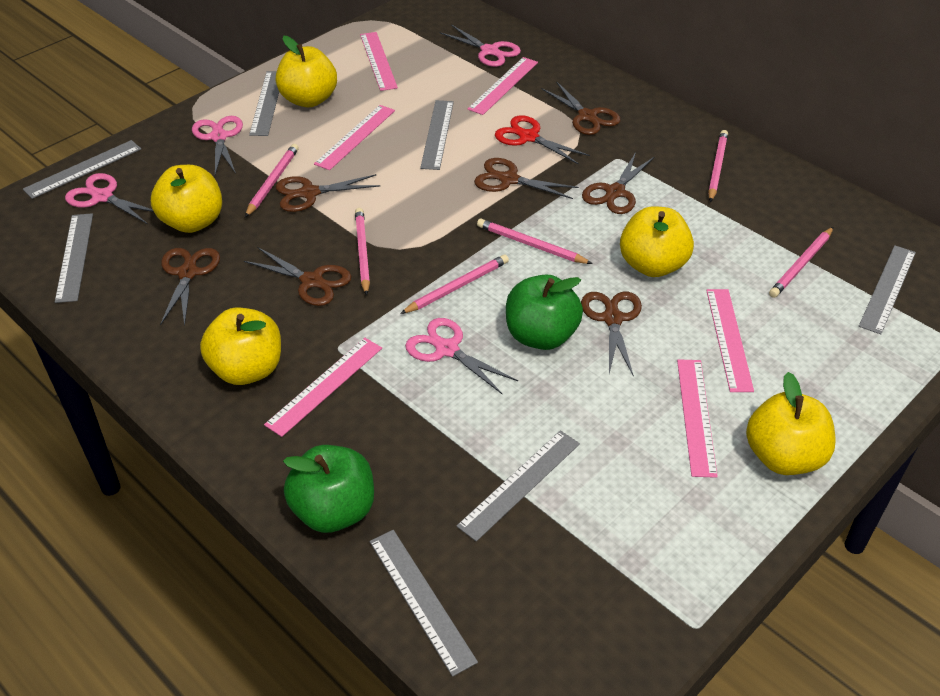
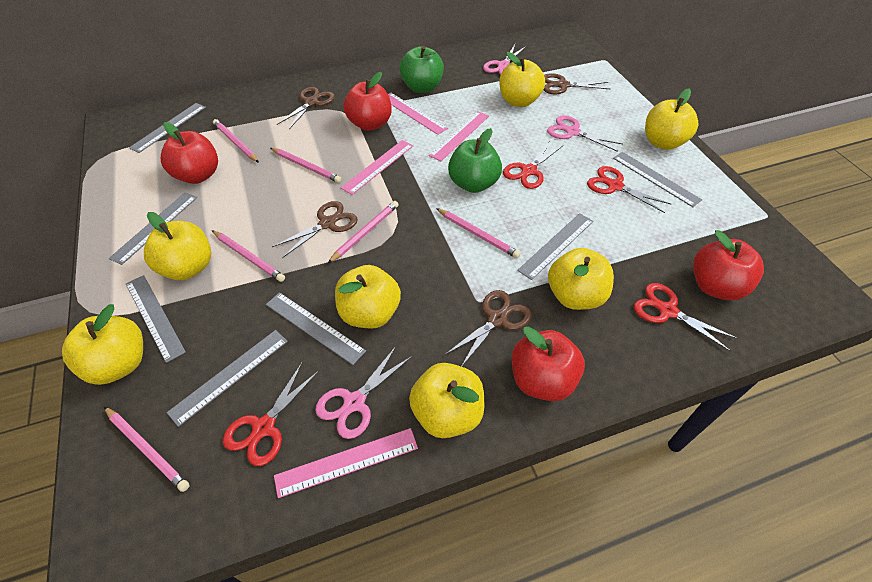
brown scissors: [160,248,220,326] [244,247,352,306] [276,174,381,212] [474,158,579,199] [541,81,620,135] [581,292,642,377] [582,152,654,214] = 7 -> [272,201,358,258] [277,87,335,129] [444,290,532,367] [544,73,610,95] = 4
pink ruler: [264,338,382,437] [314,105,395,170] [360,32,398,91] [467,57,538,115] [677,359,718,478] [706,289,754,392] = 6 -> [274,428,418,498] [341,140,413,195] [388,93,448,135] [429,111,489,161] = 4
pink scissors: [65,173,154,224] [192,116,243,175] [405,318,518,394] [440,25,521,67] = 4 -> [315,346,412,439] [483,45,527,75] [547,115,622,152] = 3
red apple: none = 0 -> [161,122,218,184] [344,72,392,131] [512,327,585,401] [693,230,764,300] = 4
red scissors: [495,115,590,165] = 1 -> [223,363,319,466] [503,142,563,189] [587,166,671,213] [634,283,739,352] = 4
yellow apple: [151,165,222,233] [200,307,281,385] [276,36,337,107] [620,206,694,277] [746,372,836,475] = 5 -> [62,304,143,385] [144,212,211,280] [335,265,401,328] [409,363,484,438] [499,52,545,107] [548,248,614,310] [645,89,698,150] = 7

